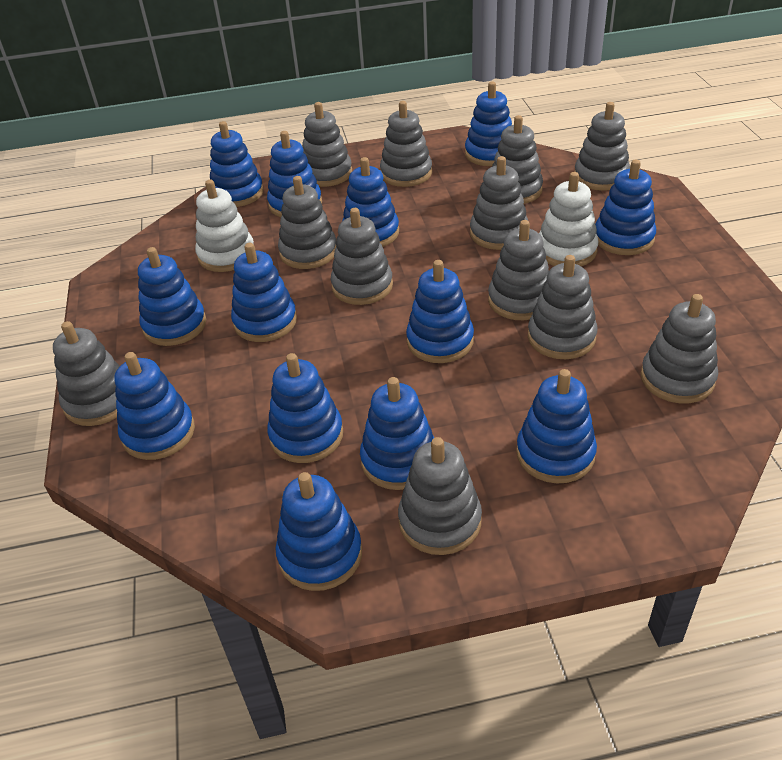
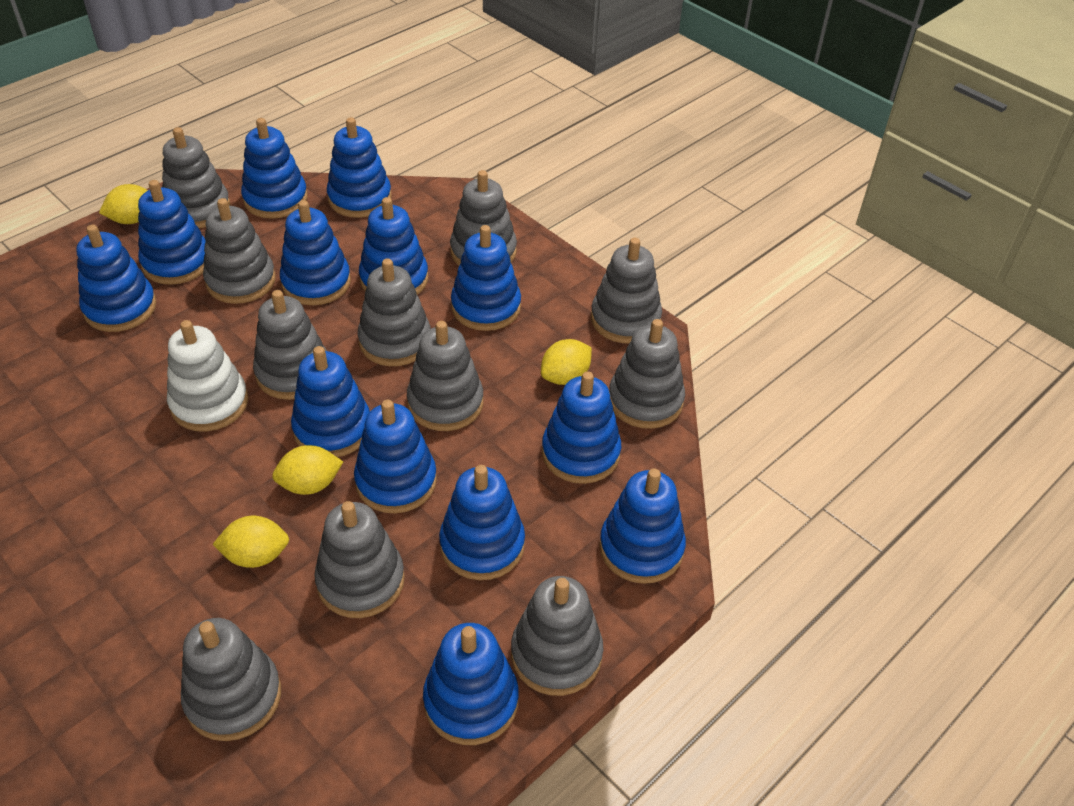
grey stacking toy: [53,321,120,426] [278,176,336,269] [302,102,352,187] [331,208,393,305] [380,101,432,187] [398,437,482,555] [470,156,528,250] [488,220,549,320] [492,115,543,204] [528,255,598,359] [574,102,630,191] [641,294,718,403] = 12 -> [162,127,230,228] [181,618,281,741] [203,198,276,304] [253,290,327,400] [314,501,405,618] [358,258,431,366] [407,321,483,431] [450,170,517,265] [511,576,604,696] [591,238,662,343] [609,319,685,429] = 11
white stacking toy: [195,180,254,272] [539,172,598,266] = 2 -> [167,320,248,432] = 1
yellow lemon: none = 0 -> [99,184,148,224] [213,516,289,568] [272,445,343,495] [541,339,592,385] = 4

